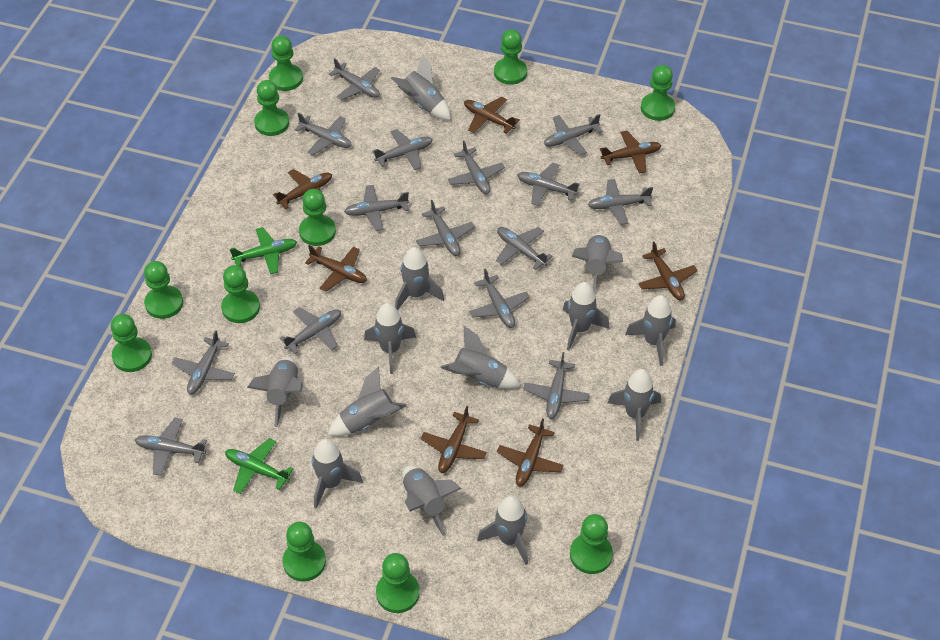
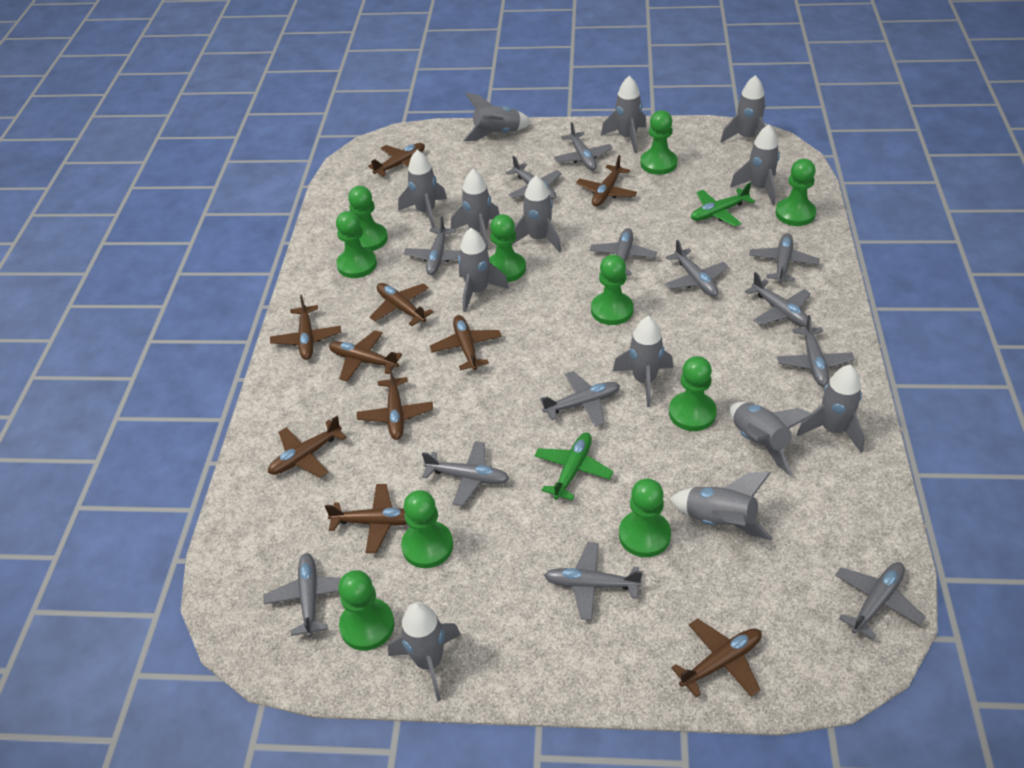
brown plane: [273,169,332,209] [305,245,367,292] [421,406,487,473] [464,97,520,134] [497,418,564,487] [600,131,662,174] [638,242,698,300] = 7 -> [268,416,347,478] [270,295,341,360] [325,484,407,553] [329,330,402,382] [357,366,433,440] [368,143,425,176] [370,283,434,326] [430,315,502,370] [576,155,637,207] [671,619,762,697] = 10
green pawn: [111,314,152,372] [144,261,183,319] [221,265,260,323] [254,80,289,136] [269,36,303,91] [283,522,326,582] [299,189,336,246] [376,553,420,613] [494,29,527,85] [570,514,613,574] [641,65,675,121] = 11 -> [336,211,377,278] [338,570,395,651] [348,186,388,251] [401,490,453,568] [489,214,526,282] [591,255,633,325] [619,478,671,557] [640,110,677,175] [669,356,717,431] [775,159,816,226] = 10
grey plane: [135,418,207,476] [172,330,235,395] [279,308,341,354] [295,113,352,155] [329,58,380,100] [344,185,409,231] [372,129,433,170] [416,200,475,256] [448,141,505,194] [469,268,530,328] [496,227,553,270] [517,163,580,206] [523,352,589,419] [544,114,603,155] [588,179,653,225] = 15 -> [264,553,341,637] [404,216,460,275] [422,441,509,506] [505,156,562,200] [540,371,620,427] [544,542,643,620] [554,122,613,170] [589,228,657,276] [665,240,729,297] [745,272,811,327] [749,233,819,283] [777,315,855,386] [835,562,925,640] = 13

